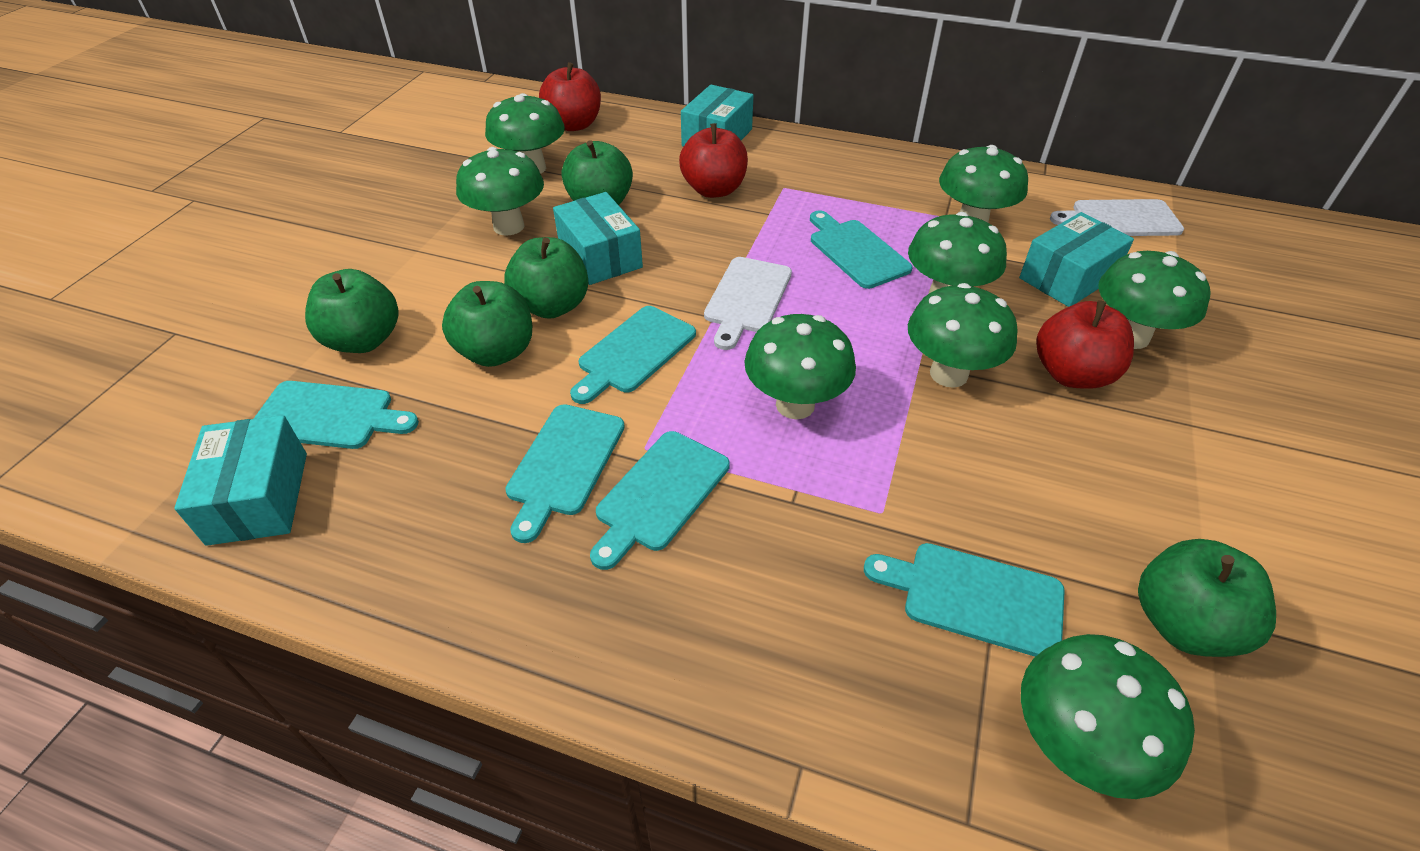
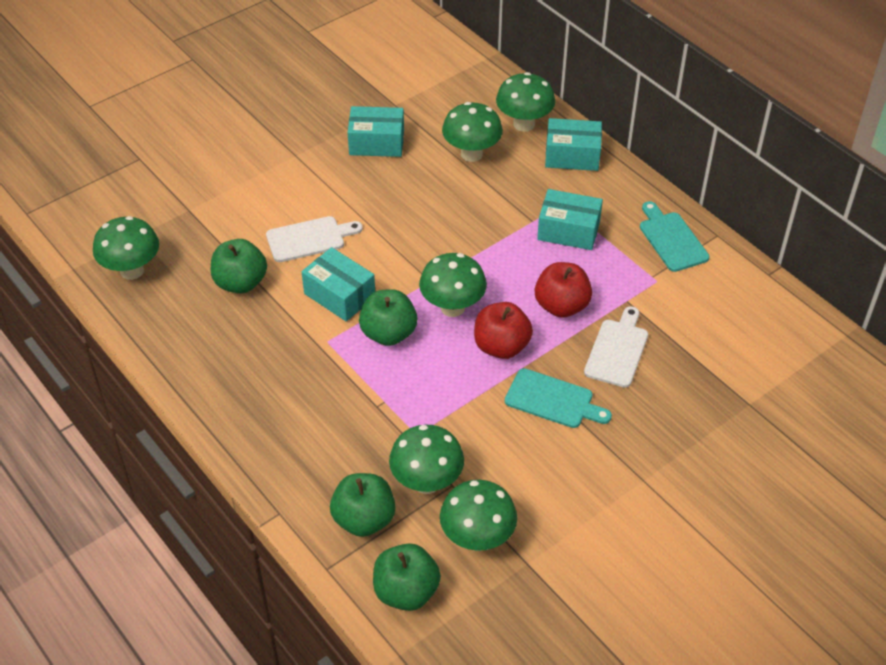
green apple: [305,269,399,353] [442,281,532,367] [504,237,588,319] [562,140,633,205] [1138,539,1276,657] = 5 -> [211,239,267,293] [330,473,396,537] [359,289,418,346] [373,543,441,611] = 4
green mushroom: [456,147,544,236] [485,93,565,174] [744,314,856,419] [908,212,1007,293] [908,283,1018,388] [939,145,1028,223] [1021,634,1195,799] [1099,251,1211,349] = 8 -> [93,216,159,280] [389,424,464,494] [419,253,487,317] [440,480,517,551] [442,102,503,162] [496,72,555,132] = 6
red apple: [539,62,601,131] [679,123,748,198] [1036,301,1134,389] = 3 -> [474,302,533,359] [535,262,592,318] = 2
turquoise cutting board: [254,381,419,449] [505,404,625,543] [570,306,696,404] [590,431,730,570] [810,211,913,289] [864,543,1065,657] = 6 -> [505,368,612,428] [640,201,709,272] = 2

